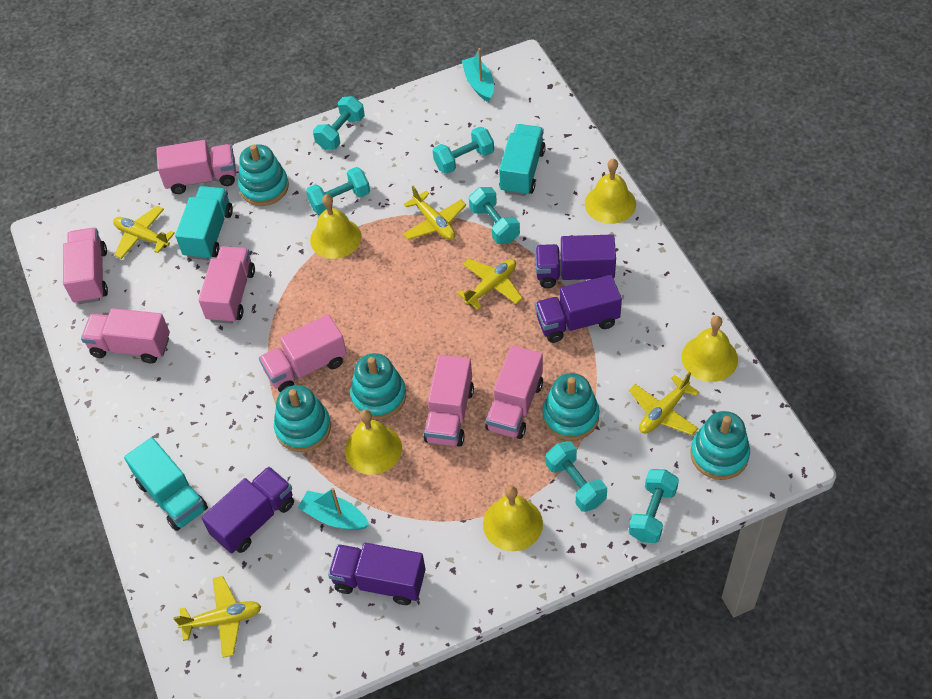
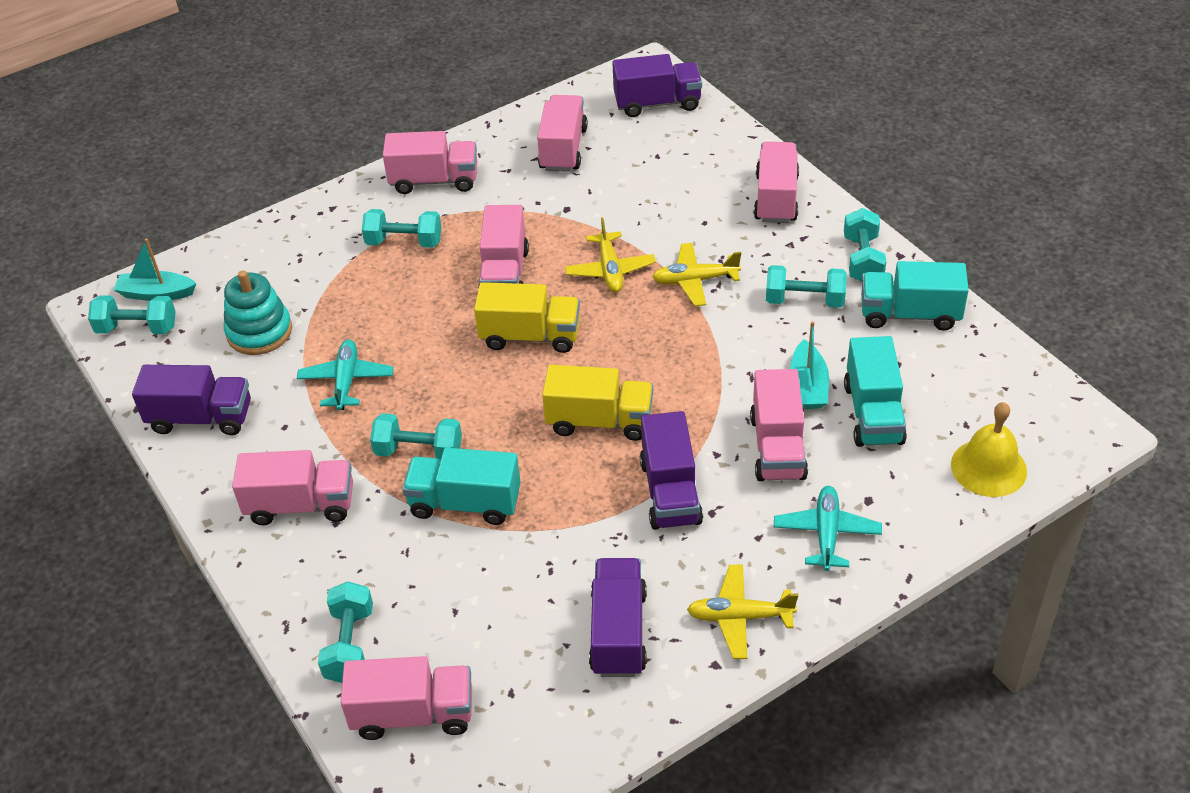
turquoise plane: none = 0 -> [297,340,393,410] [774,486,882,571] = 2
turquoise stacking toy: [238,144,289,206] [274,385,331,452] [350,353,406,420] [543,373,600,441] [691,411,750,480] = 5 -> [224,270,292,355] = 1
yellow bell: [310,194,361,259] [345,409,402,475] [483,486,543,551] [585,159,636,224] [682,316,738,382] = 5 -> [951,402,1027,497] = 1
yellow plane: [113,206,175,259] [173,576,262,658] [403,186,466,240] [457,259,523,310] [629,372,700,435] = 5 -> [565,217,656,292] [652,243,741,306] [687,565,798,659] = 3
yellow truck: none = 0 -> [474,282,580,353] [542,365,653,441] = 2

